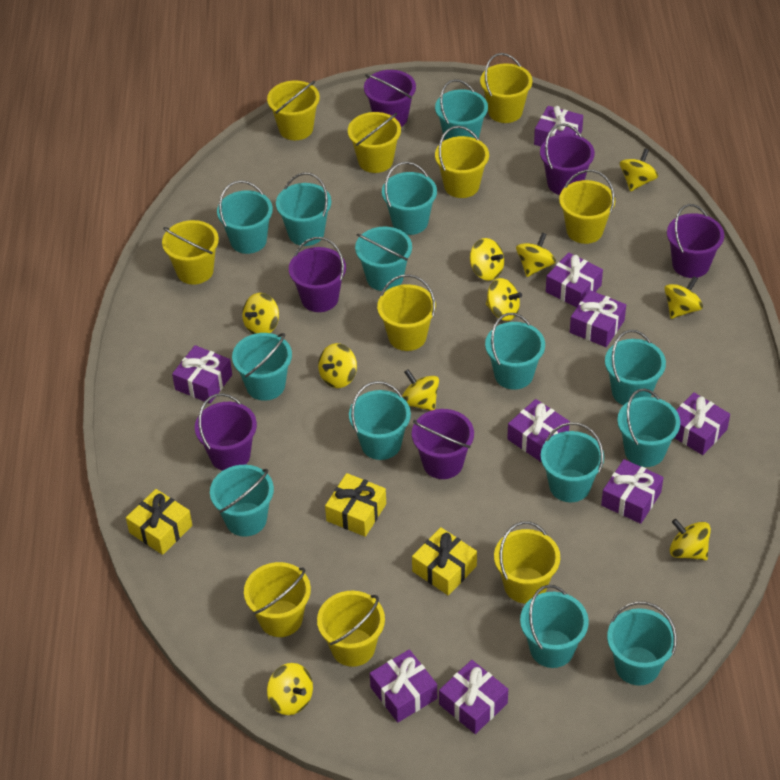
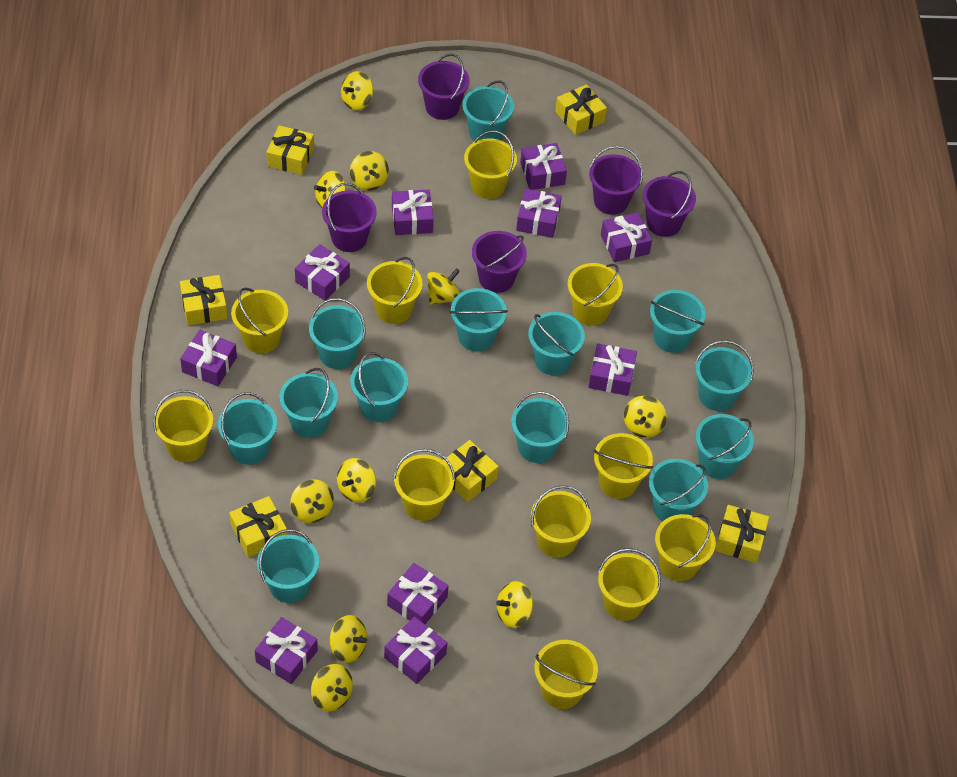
purple bucket: [195,393,257,471] [289,237,346,312] [364,70,416,127] [412,409,474,479] [540,123,595,195] [667,204,724,278] = 6 -> [322,183,377,252] [418,53,469,120] [472,231,527,293] [589,146,643,215] [643,171,696,237] = 5
purple gift: [172,345,232,404] [370,649,437,723] [439,660,508,734] [507,399,570,462] [534,106,583,147] [546,252,603,307] [570,290,626,347] [601,459,664,524] [674,392,730,455] = 9 -> [180,330,237,386] [255,617,318,684] [295,244,350,301] [384,616,447,684] [387,563,449,624] [392,190,434,235] [516,188,562,238] [520,143,567,190] [588,343,637,396] [601,212,652,262] = 10
turquoise bucket: [210,465,274,537] [217,180,273,254] [232,333,292,401] [276,172,331,246] [349,381,411,460] [355,227,412,291] [382,162,437,235] [435,79,488,140] [485,313,545,390] [520,585,589,668] [541,422,604,502] [605,330,666,405] [607,601,677,686] [617,388,680,467] = 14 -> [218,392,277,465] [257,529,319,603] [280,368,338,438] [309,298,366,369] [350,352,408,422] [450,288,508,352] [462,81,514,141] [511,391,570,463] [528,312,585,375] [649,459,708,521] [650,290,706,353] [695,340,754,411] [696,414,754,479] = 13
yellow bucket: [162,220,219,284] [244,562,311,637] [267,80,320,140] [317,591,385,667] [348,112,401,173] [377,274,436,351] [435,126,489,198] [480,53,533,123] [494,521,560,603] [559,170,615,244] = 10 -> [153,390,213,462] [231,288,288,353] [367,257,423,324] [393,449,455,521] [464,130,517,199] [531,485,591,558] [534,640,598,709] [567,263,623,325] [594,433,653,499] [598,548,661,621] [655,514,716,581] = 11
yellow gift: [126,489,192,555] [325,473,386,537] [412,527,477,596] = 3 -> [180,275,227,325] [230,496,287,558] [266,125,314,175] [443,440,499,502] [555,84,607,135] [715,505,769,563] = 6

